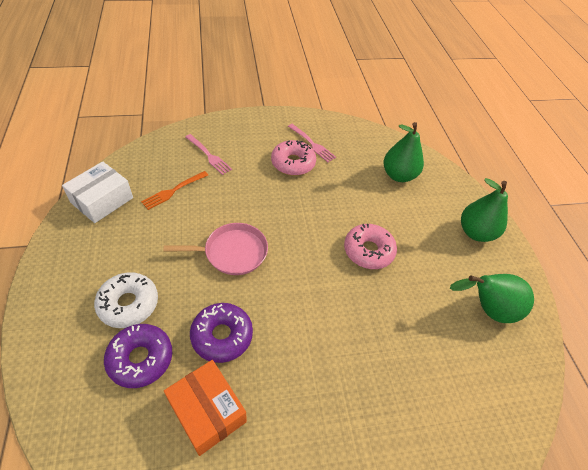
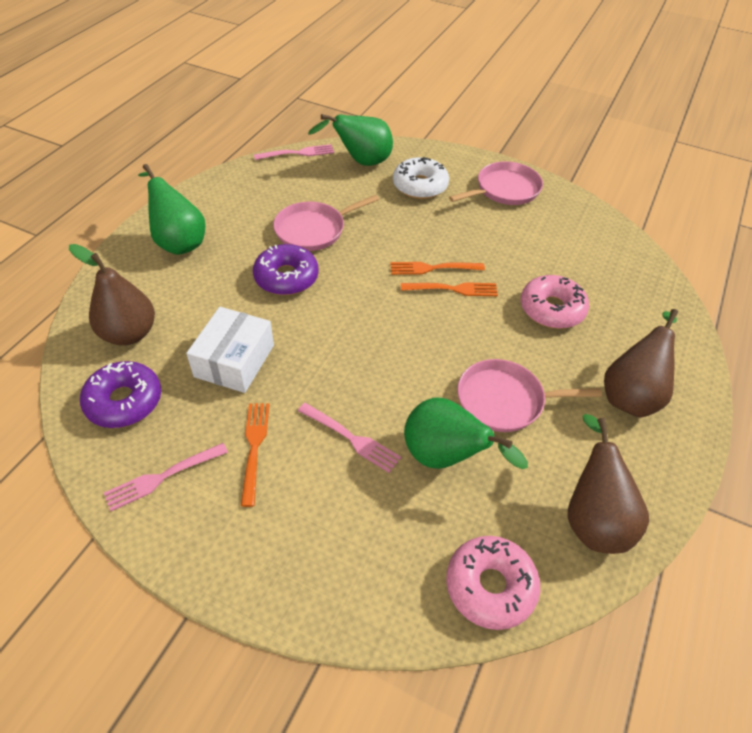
brown pear: none = 0 -> [69,244,155,345] [568,414,649,554] [604,309,678,418] = 3
orange box: [164,360,247,456] = 1 -> none = 0
orange fork: [141,171,208,210] = 1 -> [241,403,270,507] [390,262,485,275] [401,282,498,296] = 3
pink fork: [185,134,232,175] [288,124,336,162] = 2 -> [104,443,228,511] [254,144,334,160] [298,403,401,473] = 3
pink pan: [163,223,268,275] = 1 -> [273,195,379,251] [449,161,543,205] [457,359,602,432] = 3

